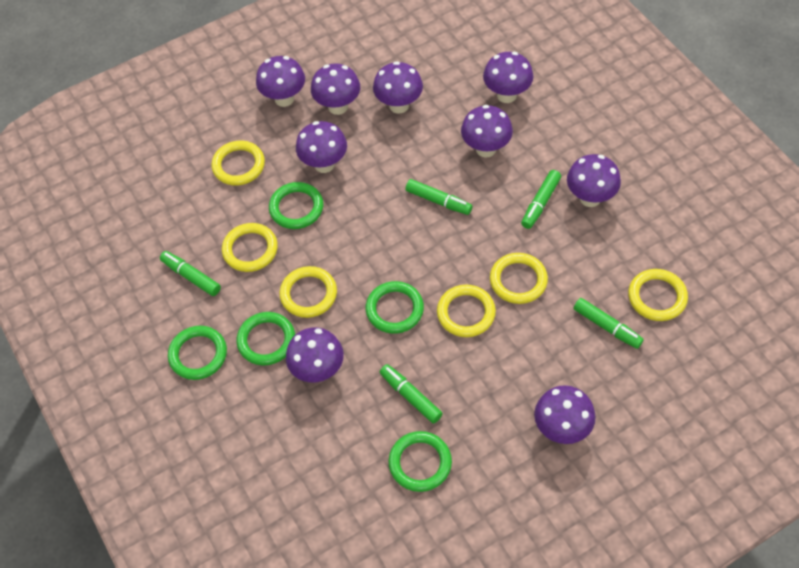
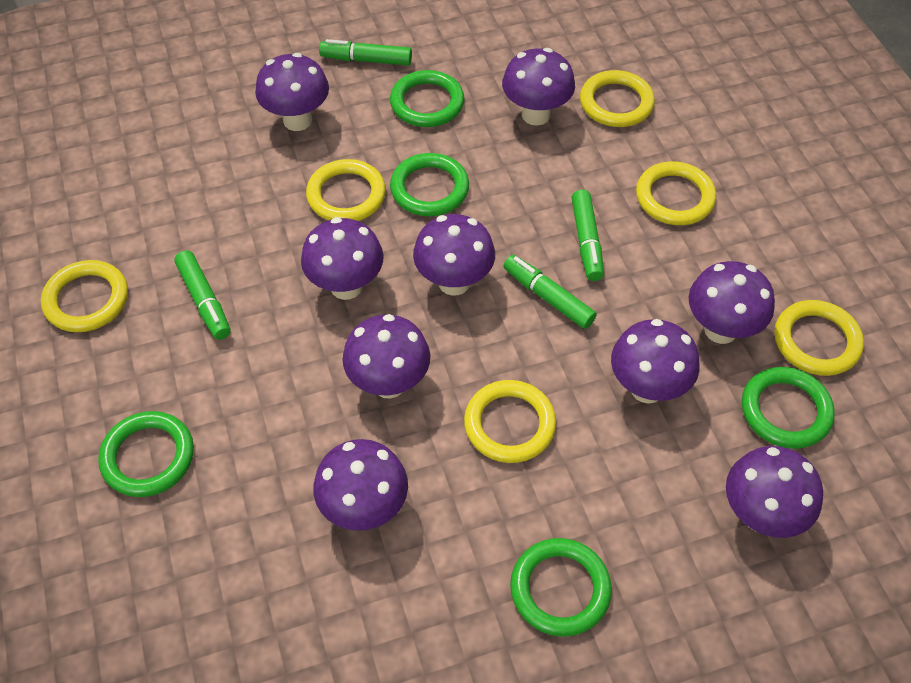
green marker: [160,251,221,296] [380,364,443,423] [405,179,472,215] [521,170,561,229] [574,298,644,349] = 5 -> [174,251,230,340] [319,39,412,66] [503,255,597,329] [571,190,604,281] = 4

